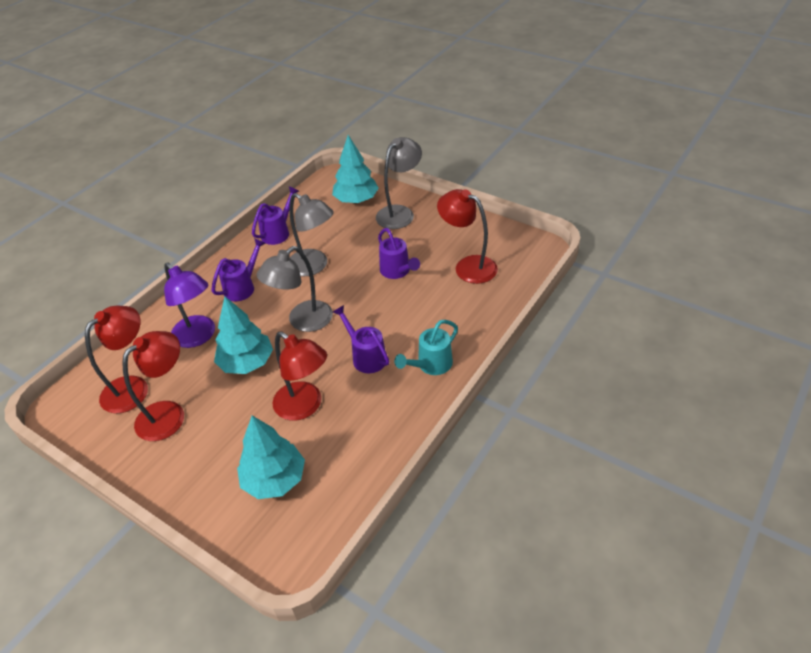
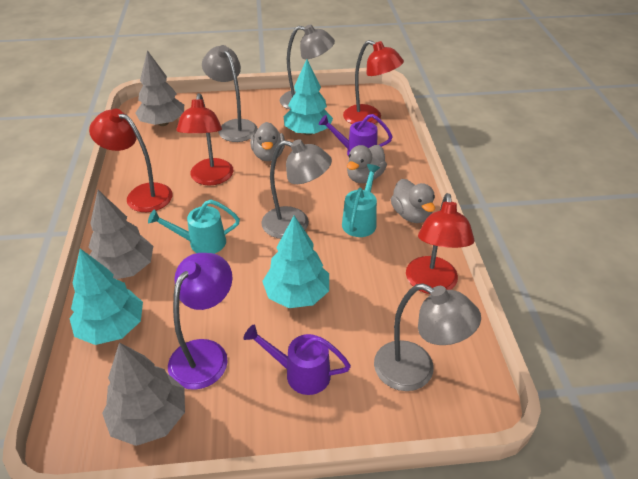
grey duck: none = 0 -> [250,122,285,161] [347,145,387,183] [391,179,435,223] = 3
grey lamp: [257,246,333,332] [289,193,334,276] [376,137,422,229] = 3 -> [202,45,258,142] [262,139,332,239] [280,24,335,110] [374,283,481,391] = 4
grey tree: none = 0 -> [89,190,153,279] [102,342,185,446] [135,50,184,126] = 3
purple watering can: [211,238,265,301] [252,186,299,245] [333,305,389,373] [378,228,420,279] = 4 -> [243,324,351,395] [319,114,393,157] = 2
turquoise watering can: [394,320,458,375] = 1 -> [148,200,240,254] [342,164,380,237] = 2

